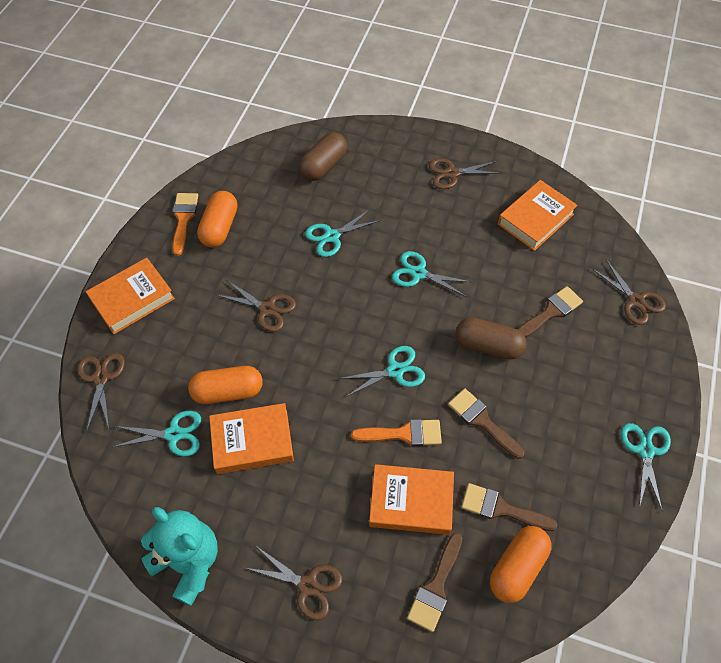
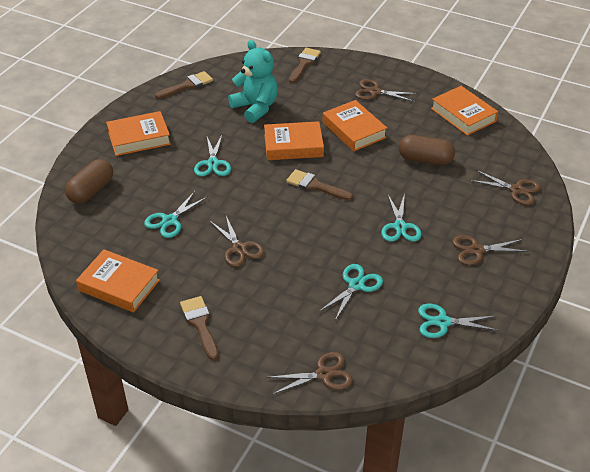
orange book: [86,258,175,334] [209,403,294,474] [369,464,454,535] [498,180,578,251] = 4 -> [76,249,160,313] [106,111,171,156] [264,121,324,160] [323,100,387,151] [431,86,498,136] = 5
orange brush: [172,193,198,256] [351,419,442,446] = 2 -> none = 0
orange capsule: [188,366,263,404] [197,191,237,248] [490,526,552,603] = 3 -> none = 0

